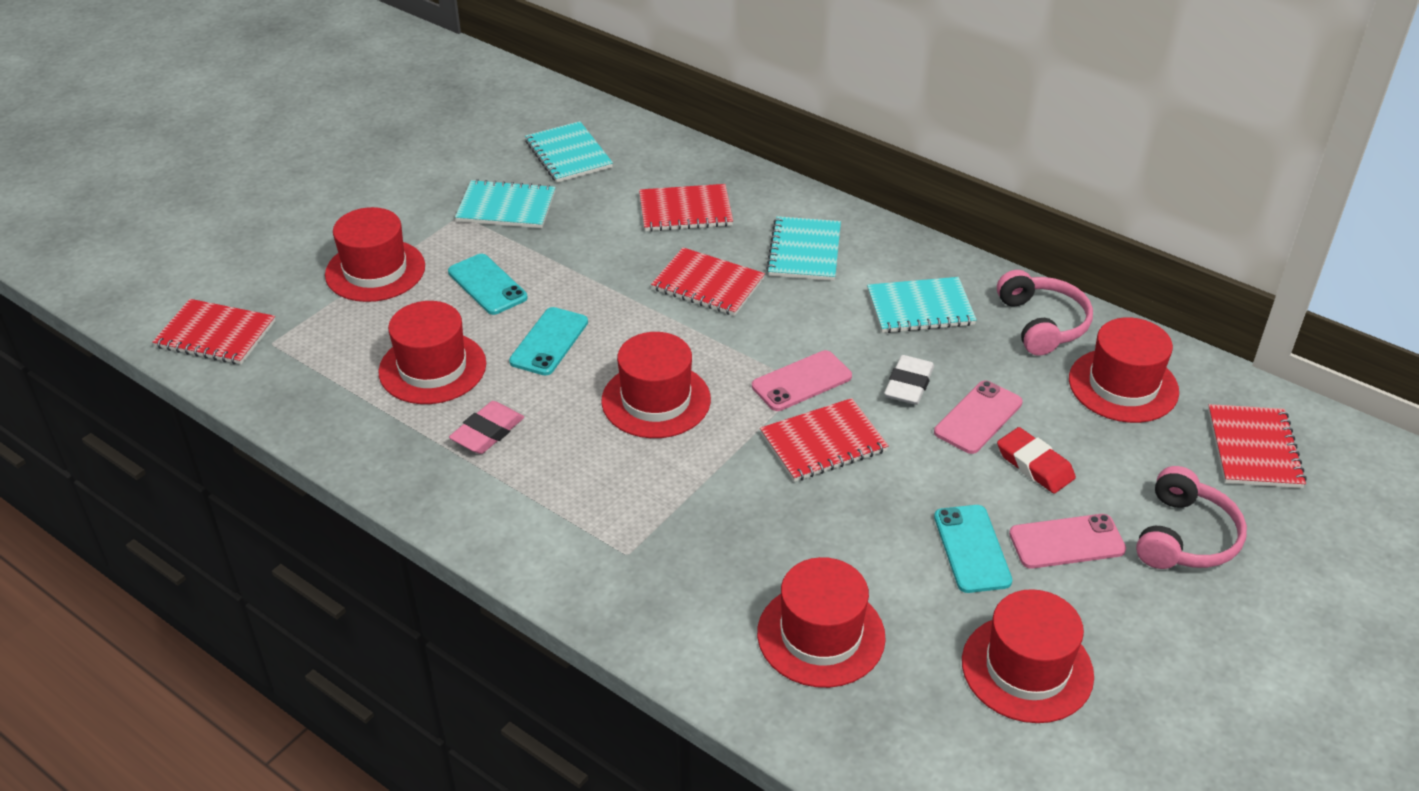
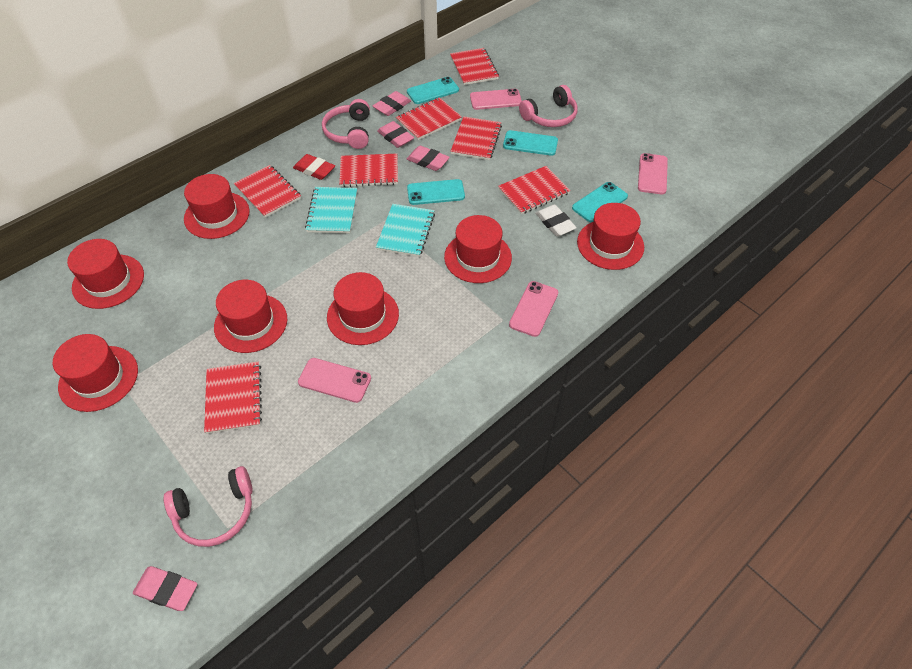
pink eraser: [449,401,524,454] = 1 -> [133,566,197,611] [373,91,411,116] [377,121,414,148] [407,146,450,171] = 4
pink headphones: [997,270,1093,356] [1136,466,1247,569] = 2 -> [164,466,252,547] [322,99,370,149] [519,85,577,127] = 3
pink phone: [752,350,852,411] [934,381,1023,454] [1009,514,1126,569] = 3 -> [298,358,371,403] [470,89,522,110] [509,281,558,337] [638,153,668,194] = 4
red hat: [325,207,425,302] [378,301,486,404] [601,332,711,438] [757,557,886,688] [962,589,1094,723] [1069,317,1179,423] = 6 -> [53,334,138,412] [67,239,144,309] [184,174,250,239] [214,280,287,353] [327,272,399,345] [444,215,512,283] [577,203,644,270] = 7
red notebook: [152,299,275,365] [639,184,733,232] [651,248,765,316] [760,398,889,482] [1208,404,1307,488] = 5 -> [204,361,262,434] [234,165,301,217] [339,154,398,187] [396,97,462,140] [450,48,499,85] [451,116,502,160] [498,166,570,214] = 7
turquoise notebook: [455,179,556,228] [525,121,613,183] [766,216,841,281] [867,277,977,333] = 4 -> [305,187,357,233] [376,204,435,257] = 2
turquoise phone: [448,254,528,315] [509,307,588,376] [934,505,1012,593] = 3 -> [407,77,459,104] [407,179,465,205] [503,130,558,156] [572,182,628,222] = 4

